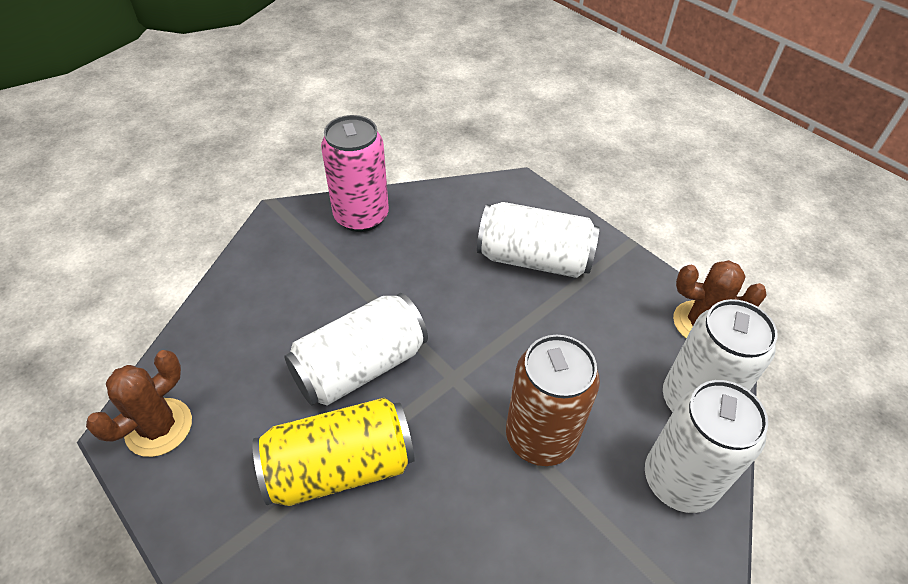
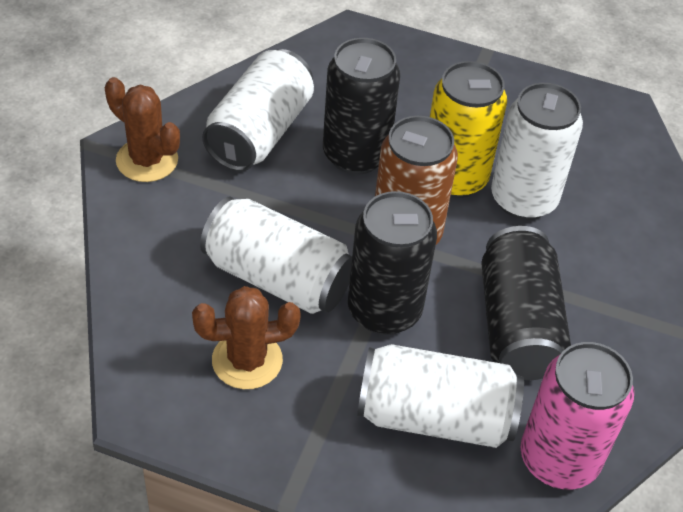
black can: none = 0 -> [323,38,400,175] [348,191,437,335] [481,226,571,380] = 3

